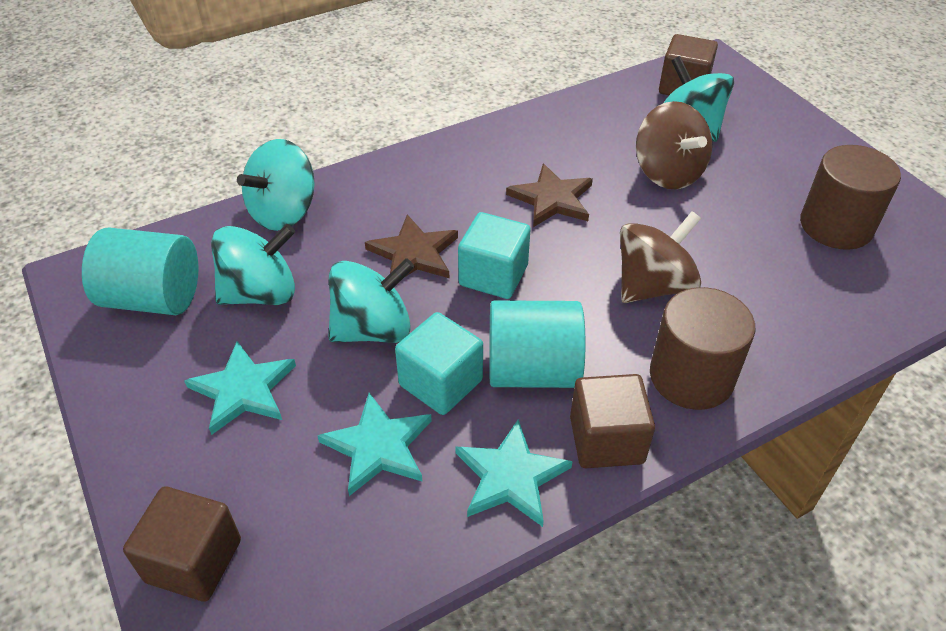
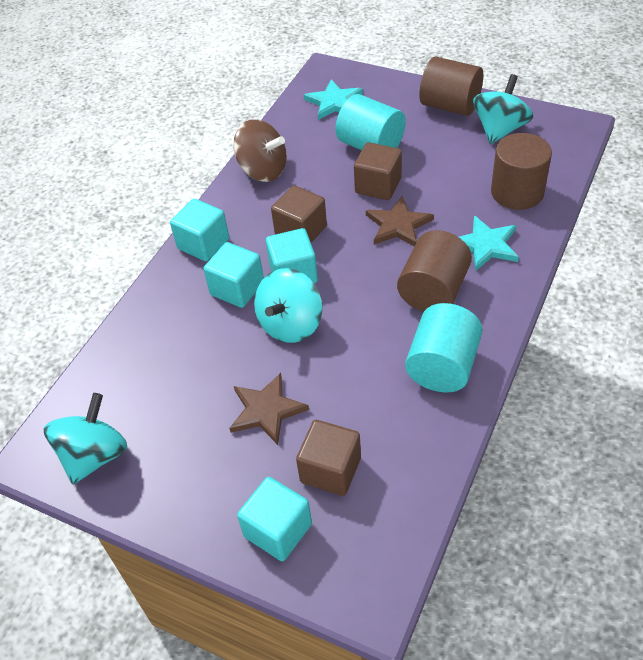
brown cylinder: [650,287,755,410] [800,145,901,250] = 2 -> [397,230,472,312] [419,57,483,116] [491,133,552,210] = 3
brown spinning top: [620,211,701,303] [636,101,712,189] = 2 -> [233,119,287,182] = 1
turquoise cube: [395,312,483,415] [458,212,531,299] = 2 -> [170,199,229,261] [204,242,264,308] [237,477,312,561] [266,228,318,283] = 4
turquoise spinning top: [211,224,295,305] [237,139,315,231] [328,258,415,343] [664,56,734,142] = 4 -> [43,393,127,485] [254,268,323,343] [473,74,533,144] = 3
turquoise star: [184,341,296,435] [317,393,432,496] [455,419,573,527] = 3 -> [304,79,363,120] [459,216,519,271] = 2

